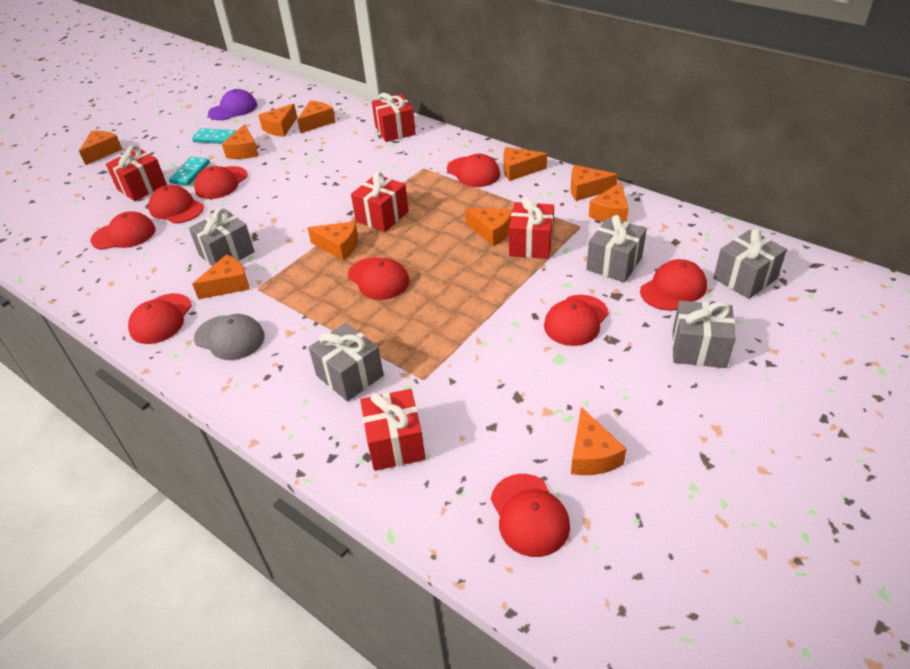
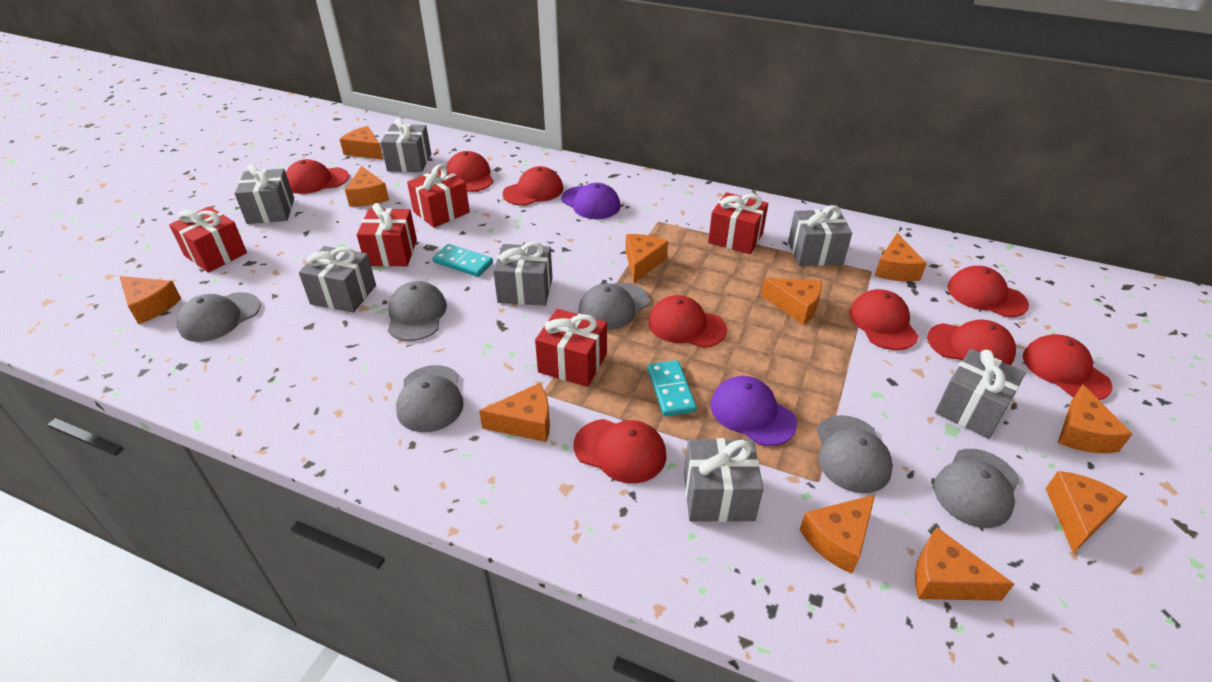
grey cap: [194,314,265,360] = 1 -> [177,292,261,342] [388,281,447,341] [396,365,464,432] [578,282,649,330] [817,415,893,493] [934,449,1019,528] = 6
grey gift: [189,208,255,266] [309,323,384,401] [586,215,647,282] [672,301,736,368] [713,229,787,299] = 5 -> [234,164,294,224] [299,246,376,313] [381,118,431,172] [493,242,553,306] [684,438,764,522] [788,205,852,266] [935,349,1026,439] = 7
purple cap: [208,89,257,120] = 1 -> [561,183,621,219] [710,376,797,446] = 2

